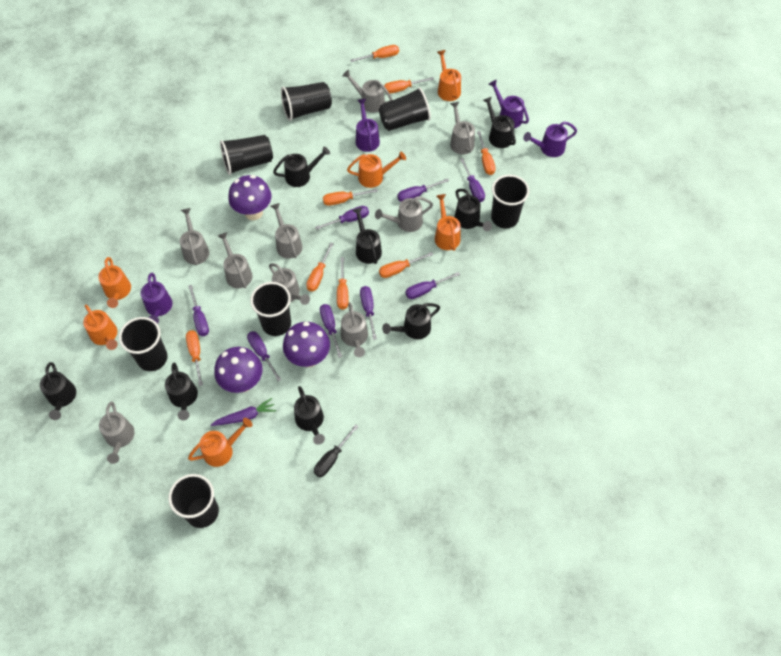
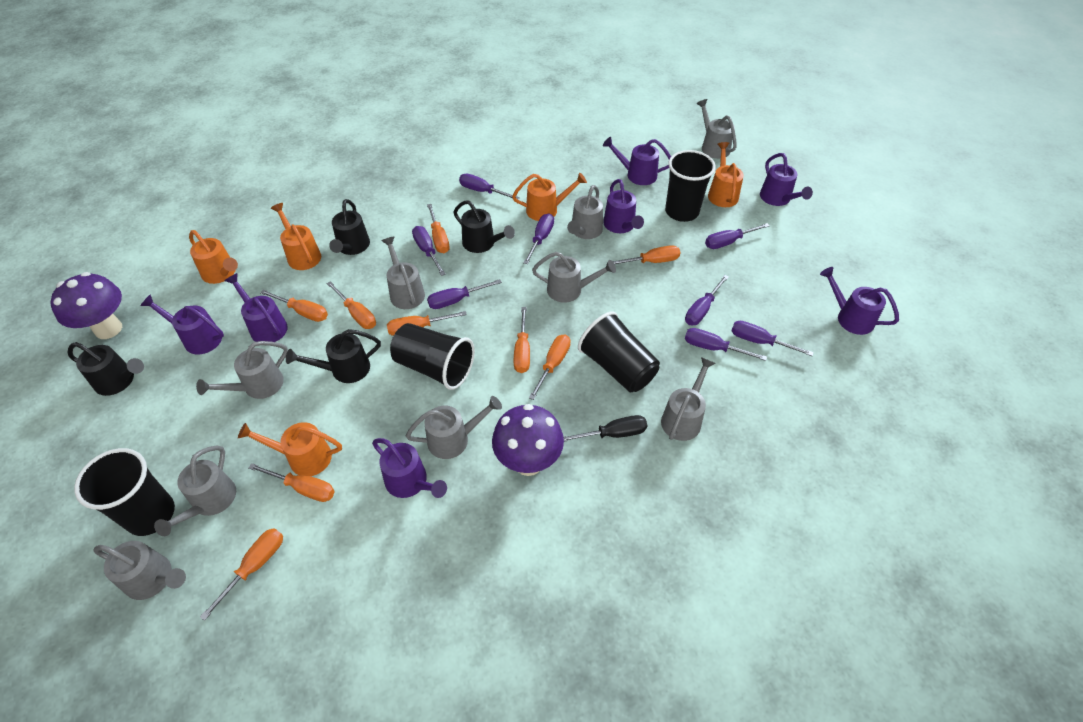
black cup: [119,317,168,371] [168,474,219,528] [220,135,273,175] [250,282,291,336] [281,82,332,121] [379,87,431,131] [491,175,529,229] = 7 -> [74,448,175,536] [390,323,475,390] [578,312,660,392] [665,150,716,222] = 4
black watering can: [40,362,76,420] [165,363,198,420] [273,147,330,187] [294,386,325,445] [353,208,382,264] [382,303,440,339] [454,189,492,231] [483,97,516,148] = 8 -> [68,342,144,396] [286,329,381,383] [329,199,370,255] [453,200,515,253] = 4
orange screwdriver: [186,330,203,386] [306,242,334,291] [323,189,378,206] [337,257,349,310] [350,45,399,62] [379,252,434,278] [384,77,434,94] [477,131,496,175] = 8 -> [200,528,283,621] [249,463,335,502] [260,290,328,322] [327,281,376,329] [387,311,467,336] [427,204,450,253] [514,307,530,373] [529,335,571,400] [613,245,680,264] = 9
orange watering can: [83,304,118,350] [98,257,131,308] [188,418,252,467] [347,152,406,188] [435,194,461,251] [437,50,461,101] = 6 -> [189,230,238,284] [238,422,342,476] [271,203,321,270] [512,173,587,221] [708,142,744,207] = 5
purple carrot: [211,398,276,426] = 1 -> none = 0
purple mushroom: [214,347,263,393] [228,175,272,220] [283,322,330,367] = 3 -> [50,272,122,339] [492,404,564,476] = 2
purple watering can: [141,273,172,324] [356,99,380,152] [489,80,529,128] [523,121,577,157] = 4 -> [140,295,224,354] [225,273,288,342] [372,438,447,498] [603,137,671,185] [603,179,644,233] [760,153,813,206] [820,267,899,335] = 7

